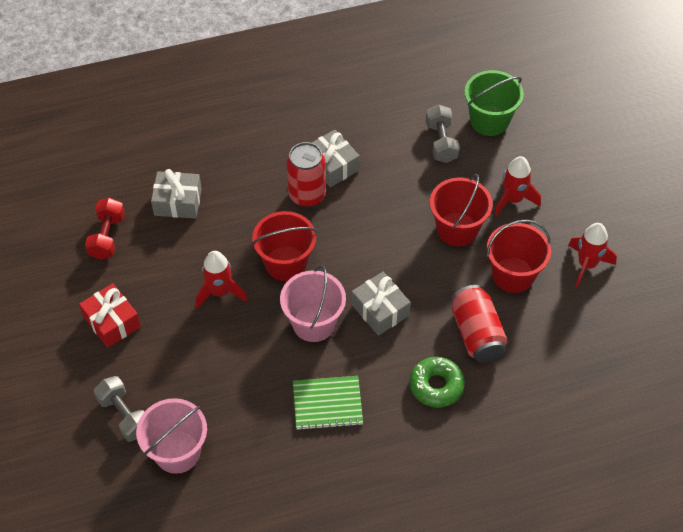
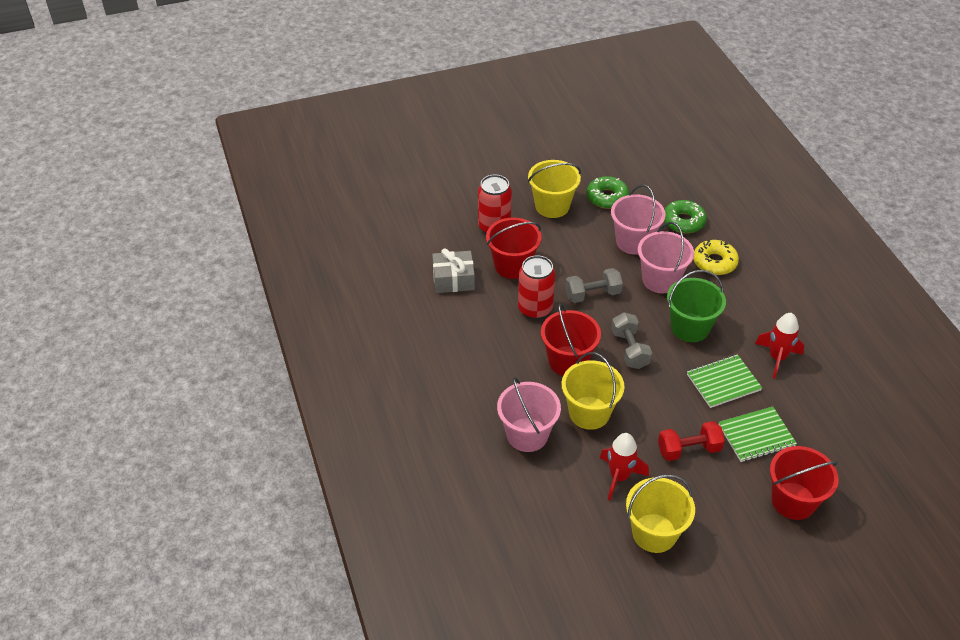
green donut: [409,357,465,408] = 1 -> [587,176,629,209] [664,200,707,233] = 2
green notebook: [293,376,363,430] = 1 -> [687,354,762,408] [719,407,797,462] = 2
grey gift: [151,169,202,219] [312,130,360,187] [351,272,411,336] = 3 -> [432,249,475,293] = 1
pink bucket: [136,398,207,474] [280,265,346,342] = 2 -> [497,377,561,452] [611,185,666,255] [638,222,694,293] = 3
red gift: [79,283,141,348] = 1 -> none = 0
red rocket: [196,251,248,308] [494,156,541,217] [568,223,617,287] = 3 -> [600,433,649,501] [755,313,804,379] = 2
yellow bucket: none = 0 -> [528,160,581,218] [561,352,625,430] [626,474,695,553] = 3
yellow donut: none = 0 -> [693,239,739,275] = 1

